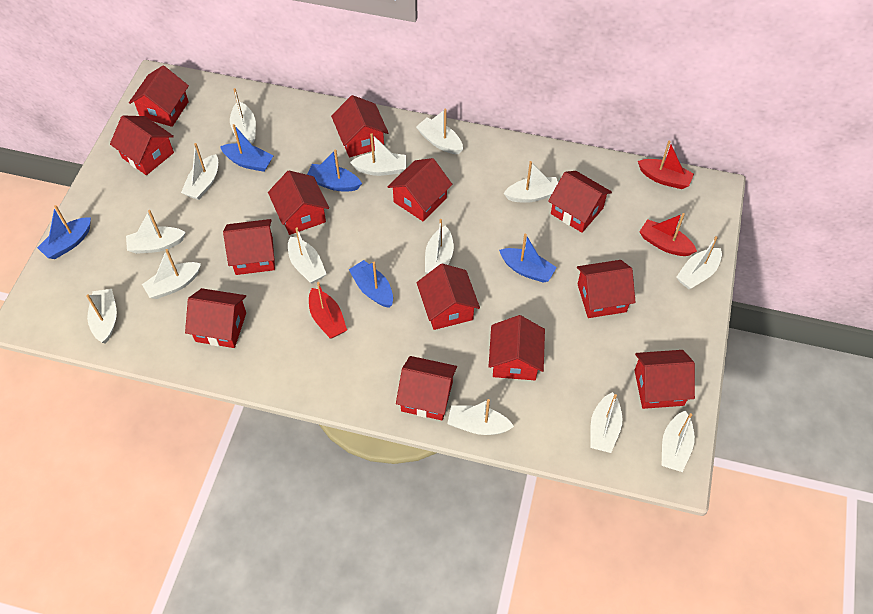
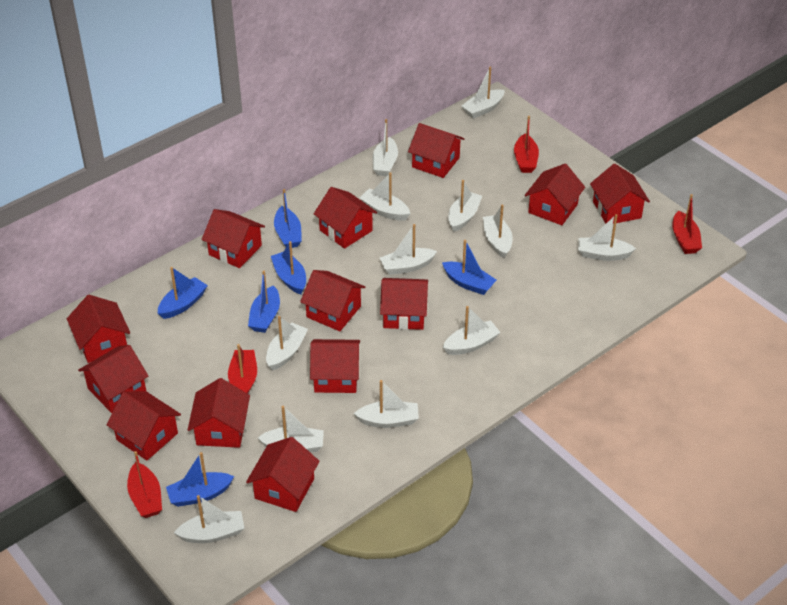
blue boat: [37,205,91,259] [220,124,273,172] [307,149,362,191] [349,260,393,308] [499,234,557,283] = 5 -> [158,267,208,319] [166,452,234,507] [248,271,280,333] [271,241,306,294] [274,189,302,248] [442,240,496,295] = 6
red boat: [309,282,347,338] [638,141,694,189] [640,213,697,256] = 3 -> [127,451,162,518] [228,344,257,394] [514,116,539,173] [672,194,702,254] = 4
white boat: [86,289,117,344] [126,210,186,254] [142,249,201,299] [181,143,218,200] [230,88,256,144] [288,227,326,283] [350,133,406,176] [416,109,463,154] [425,219,454,273] [447,399,514,435] [504,161,558,203] [590,392,622,453] [662,411,695,472] [676,236,722,289] = 14 -> [174,495,244,543] [258,406,324,452] [266,316,308,370] [354,380,419,428] [360,172,410,221] [373,119,398,176] [380,224,437,275] [443,306,501,355] [448,180,482,232] [462,67,504,119] [483,205,513,258] [578,214,636,261] = 12

